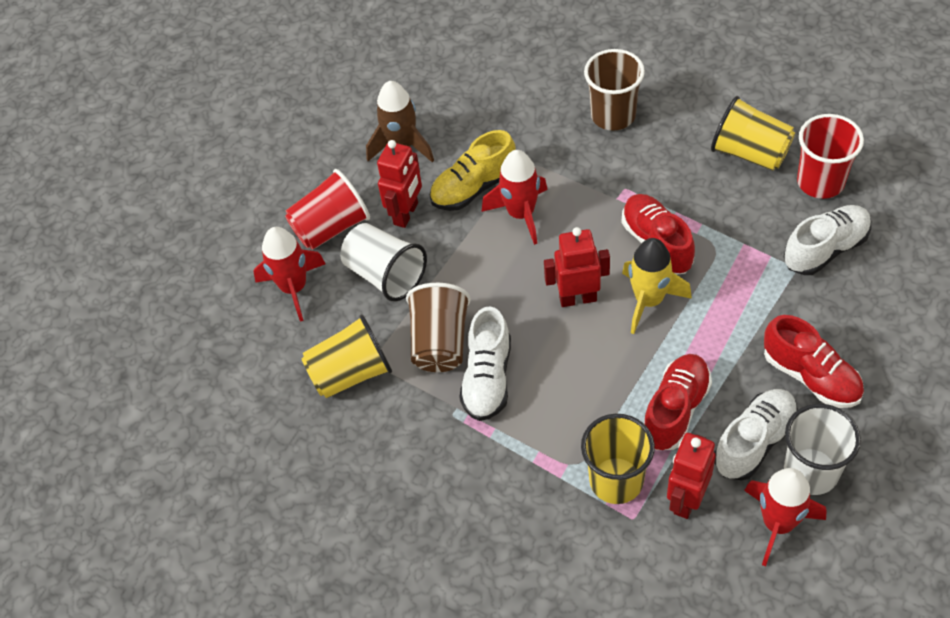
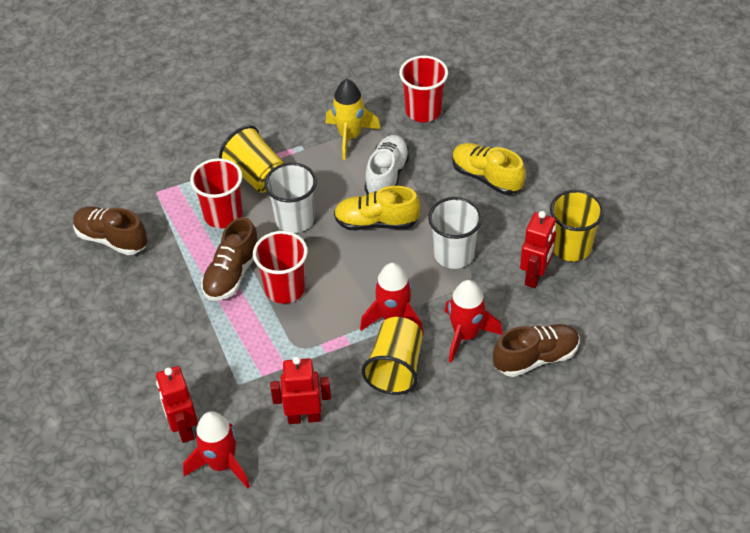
brown cup: [406,283,471,372] [584,49,645,131] = 2 -> none = 0
brown rocket: [366,81,434,162] = 1 -> none = 0
brown shoe: none = 0 -> [73,206,147,255] [201,217,258,301] [493,324,580,377] = 3
red cup: [285,169,370,250] [797,114,864,199] = 2 -> [190,158,243,228] [253,231,308,304] [399,56,448,122] = 3
red shoe: [622,194,695,275] [644,354,712,450] [764,315,864,408] = 3 -> none = 0
white shoe: [459,306,511,421] [714,389,798,481] [784,205,871,275] = 3 -> [365,135,410,194] = 1
yellow shoe: [430,130,516,211] = 1 -> [334,186,421,230] [452,143,526,195] = 2

